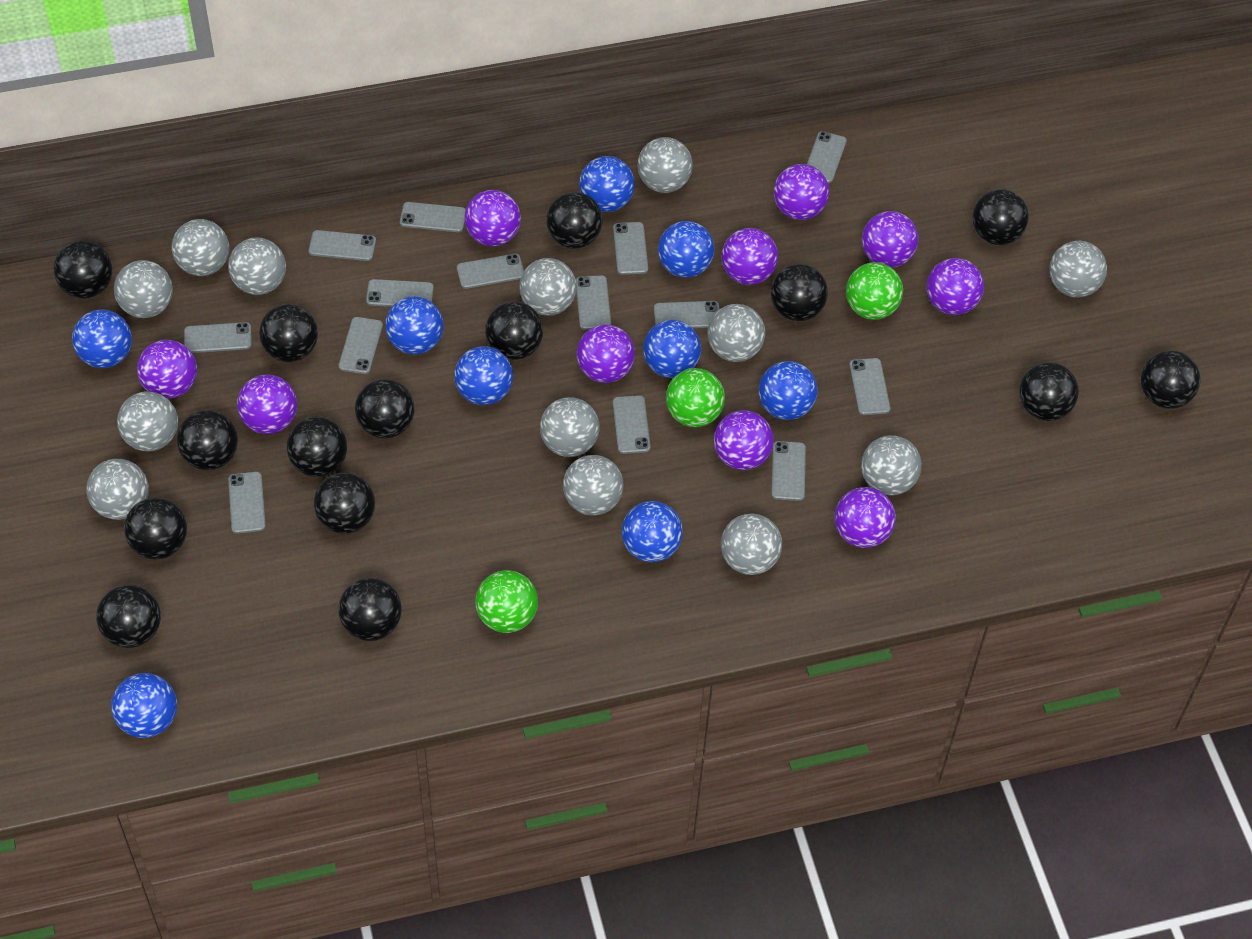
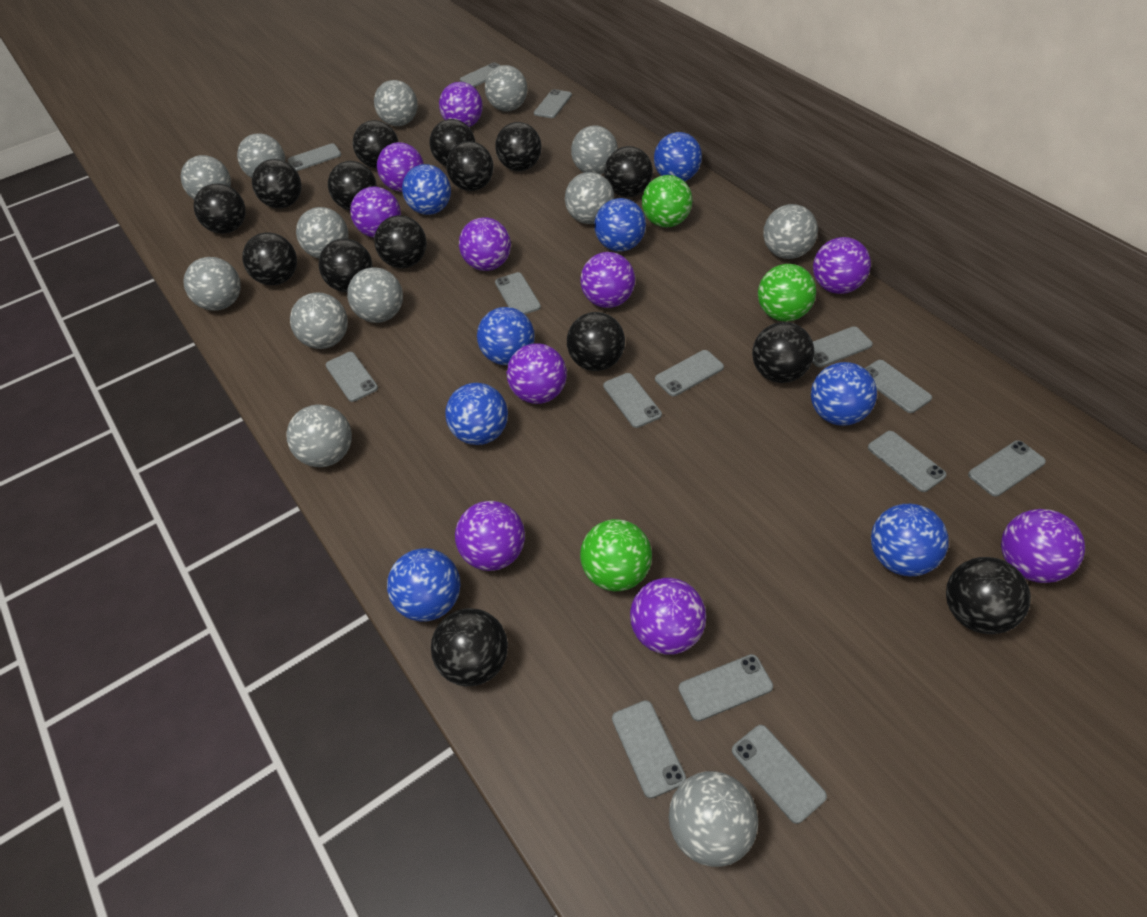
blue ball: [72,309,132,368] [111,673,177,738] [385,296,444,355] [454,346,513,405] [579,156,635,212] [621,501,683,562] [643,320,701,378] [658,221,714,278] [758,361,818,420] = 9 -> [387,548,460,622] [402,164,451,215] [445,383,508,445] [477,307,535,365] [594,198,646,252] [654,132,702,181] [811,362,877,426] [871,504,949,576] = 8

